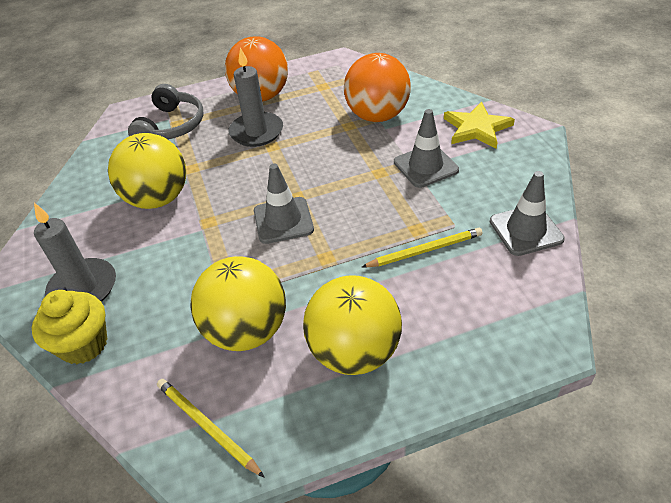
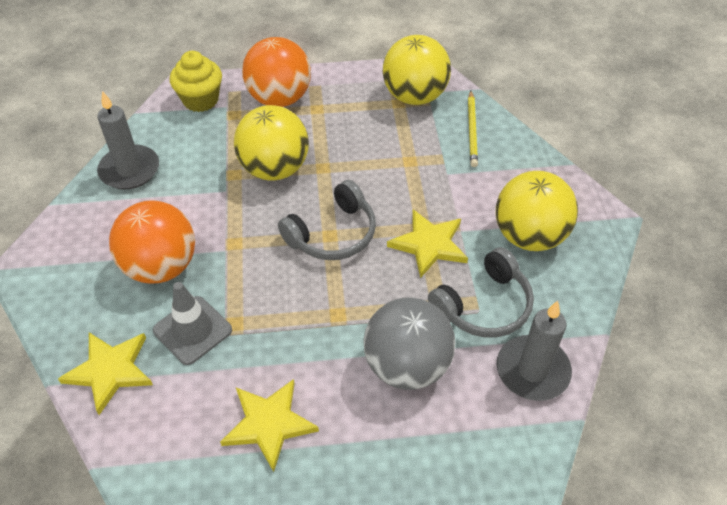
grey ball: none = 0 -> [363,297,456,390] = 1
grey headphones: [128,84,204,139] = 1 -> [278,180,376,260] [428,247,534,337] = 2
grey traffic cone: [254,164,314,244] [394,109,459,188] [490,171,565,256] = 3 -> [153,282,232,365] = 1
yellow pencil: [157,379,265,478] [362,228,482,267] = 2 -> [468,91,478,167] = 1
yellow star: [444,102,515,149] = 1 -> [58,332,153,415] [220,379,319,472] [387,210,468,278] = 3

